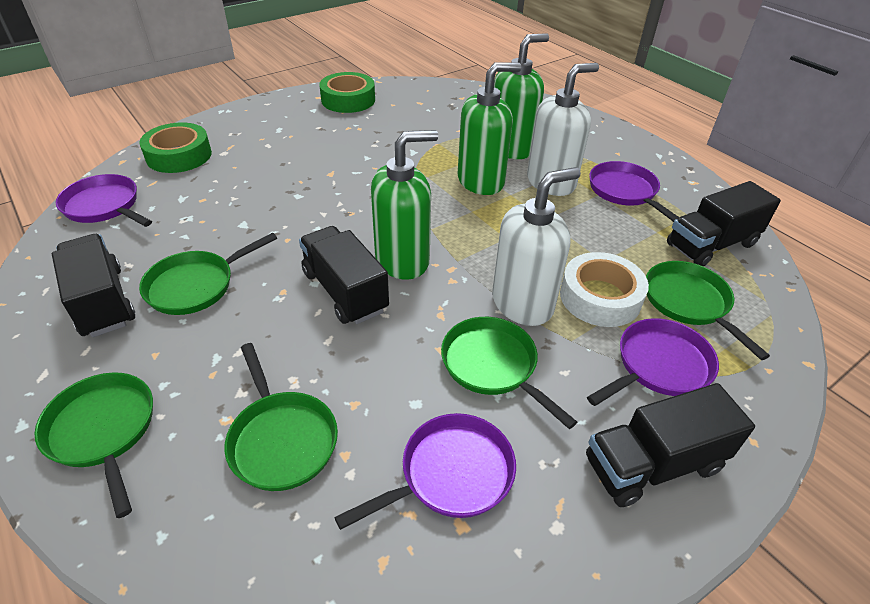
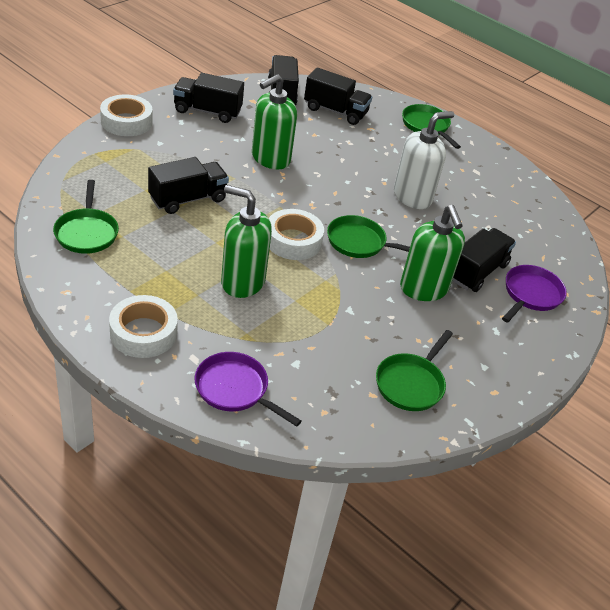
black truck: [52,234,135,337] [299,226,389,324] [586,383,755,507] [667,181,781,266] = 4 -> [148,157,229,214] [173,73,244,123] [268,55,299,105] [304,68,372,125] [452,228,516,292] = 5
green pan: [35,372,153,518] [139,233,277,315] [224,343,338,491] [441,317,577,429] [646,261,770,360] = 5 -> [53,180,119,254] [327,215,410,258] [376,330,453,411] [402,104,461,149] = 4
green tape: [140,122,212,173] [319,72,375,113] = 2 -> none = 0
purple pan: [56,174,152,227] [334,413,516,530] [587,318,719,406] [589,161,679,222] = 4 -> [194,352,301,427] [502,265,567,323] = 2
white soap dispenser: [492,167,581,326] [527,63,599,196] = 2 -> [394,111,454,209] = 1
white tape: [560,252,649,327] = 1 -> [100,95,152,136] [109,295,178,358] [268,209,324,260] = 3

